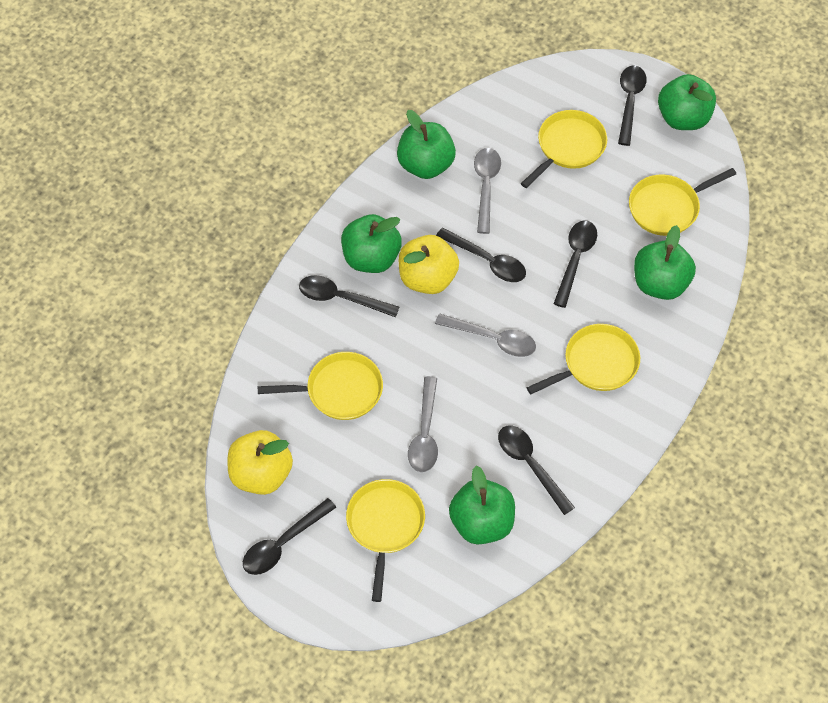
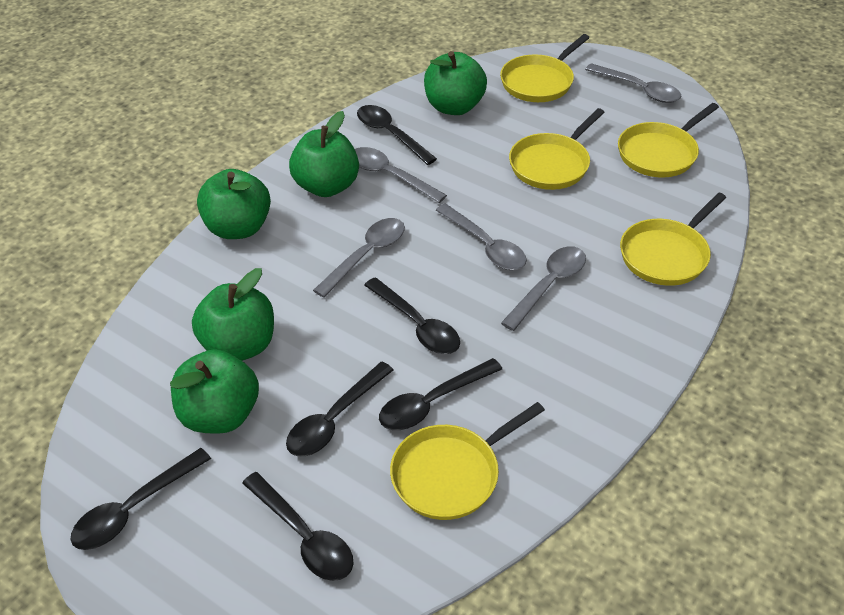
grey spoon: [408,376,438,472] [435,313,536,357] [474,148,501,234] = 3 -> [313,218,405,298] [355,147,447,203] [436,204,527,270] [501,246,586,331] [585,63,682,103] = 5
yellow apple: [228,430,293,495] [399,235,459,294] = 2 -> none = 0

